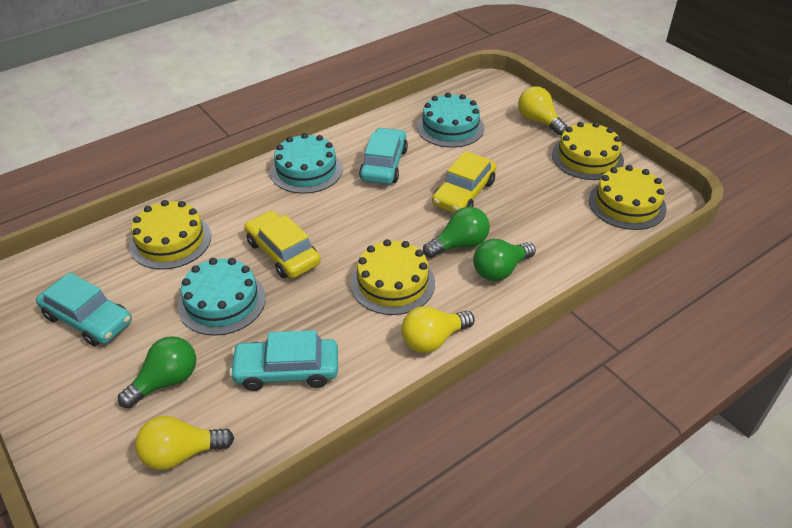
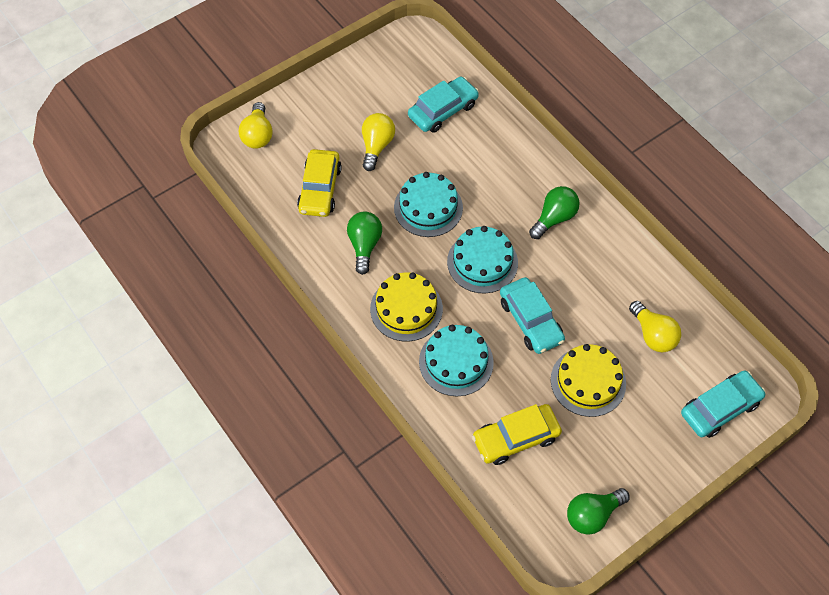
yellow cake: [129,200,211,270] [351,239,435,315] [552,122,624,180] [589,165,667,230] = 4 -> [370,272,443,342] [551,344,626,417] = 2

